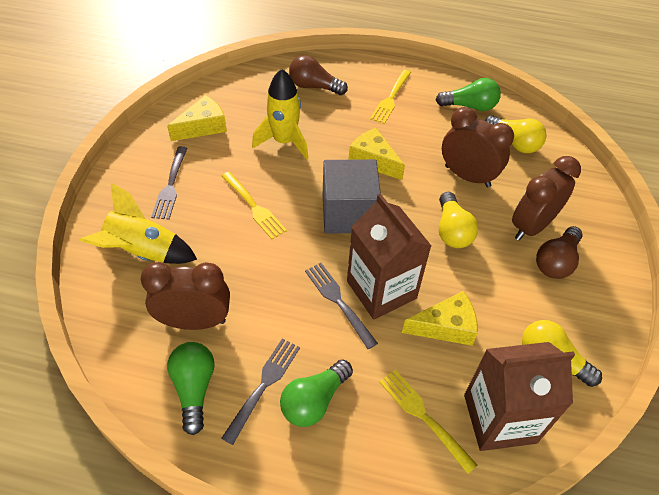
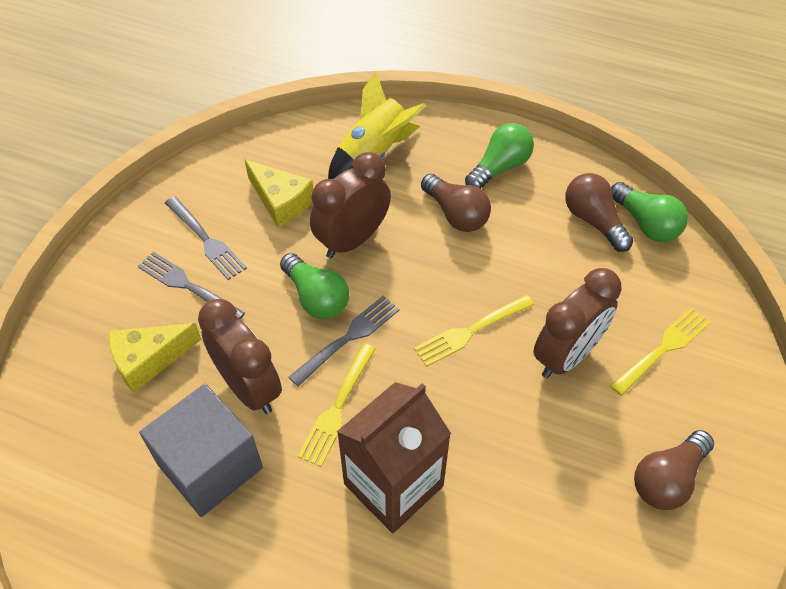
brown carton: [347,194,431,320] [464,342,575,451] = 2 -> [337,382,451,533] = 1
brown light bulb: [289,55,348,95] [536,226,583,279] = 2 -> [421,174,491,232] [565,173,633,252] [634,430,714,510] = 3
yellow cheese: [167,95,227,141] [348,128,405,180] [402,291,478,346] = 3 -> [108,323,201,393] [245,160,313,227] = 2
yellow light bulb: [439,192,478,248] [485,115,547,153] [522,320,602,387] = 3 -> none = 0
yellow rocket: [80,183,197,264] [252,69,308,160] = 2 -> [328,72,426,179] = 1

